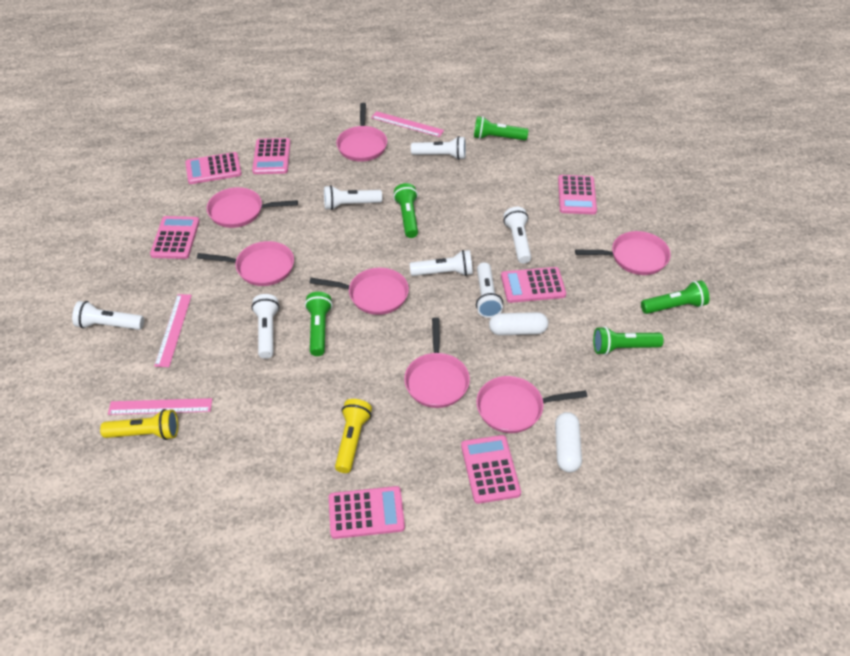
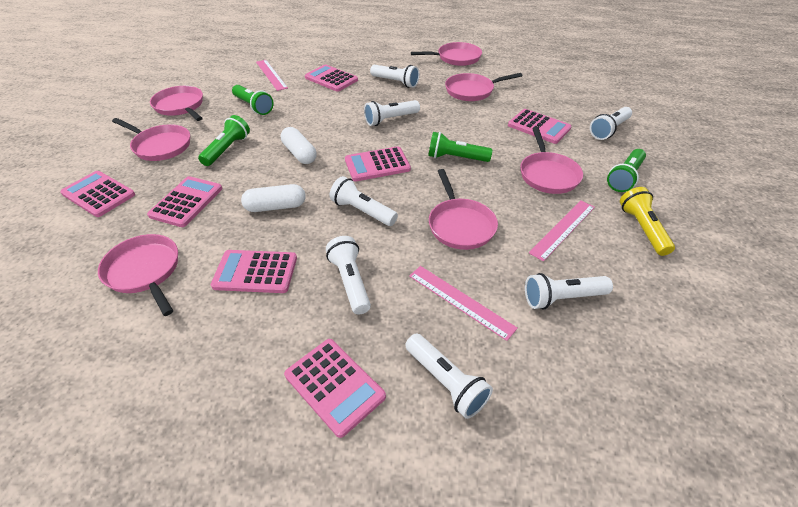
green flashlight: [305,292,332,356] [393,183,418,238] [474,116,528,140] [593,326,664,355] [641,280,709,314] = 5 -> [198,115,250,166] [232,85,274,115] [428,132,493,162] [607,149,646,192] = 4
yellow flashlight: [100,409,178,440] [335,399,372,473] = 2 -> [620,187,675,256] = 1

